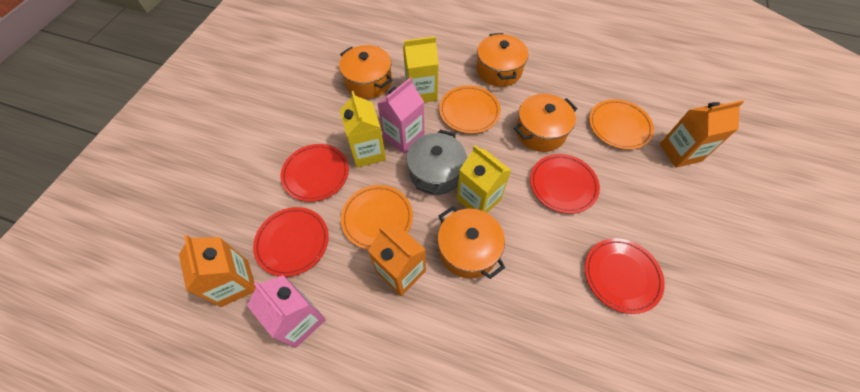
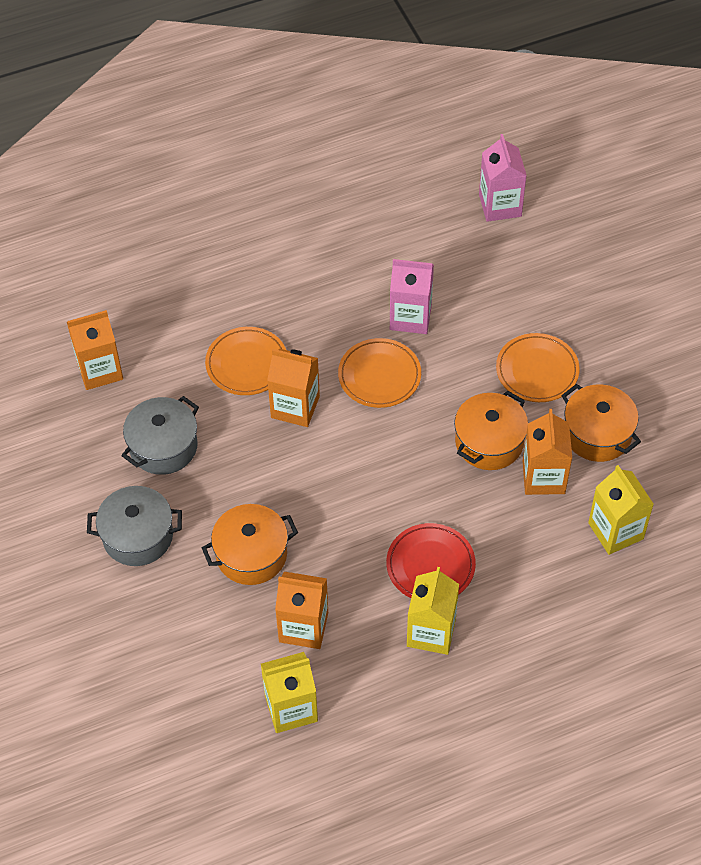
grey pot: [406,129,467,195] = 1 -> [87,486,182,566] [122,396,199,475] = 2
orange carton: [179,235,256,307] [368,224,426,296] [660,100,744,168] = 3 -> [67,310,123,390] [267,349,320,427] [275,572,328,649] [523,409,572,495] = 4
orange pot: [339,45,393,99] [437,206,505,279] [476,33,529,87] [514,94,577,152] = 4 -> [202,504,298,585] [454,391,528,470] [561,384,641,462] = 3
red plate: [253,207,329,277] [281,144,349,202] [530,154,600,214] [585,238,665,314] = 4 -> [386,523,476,598] = 1

